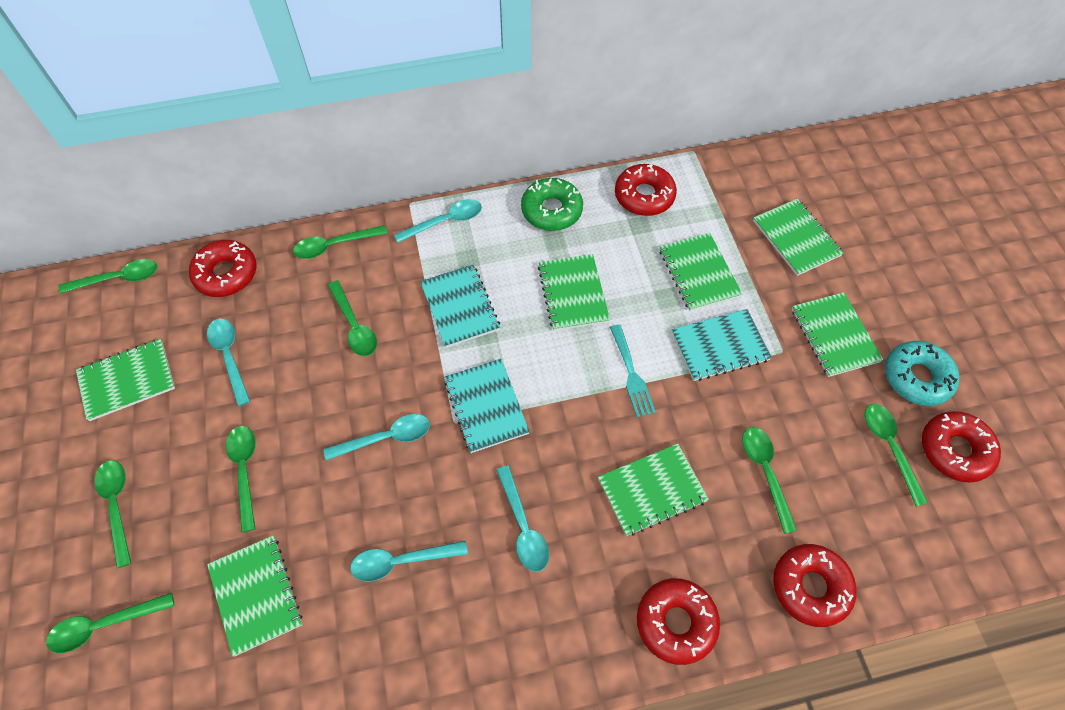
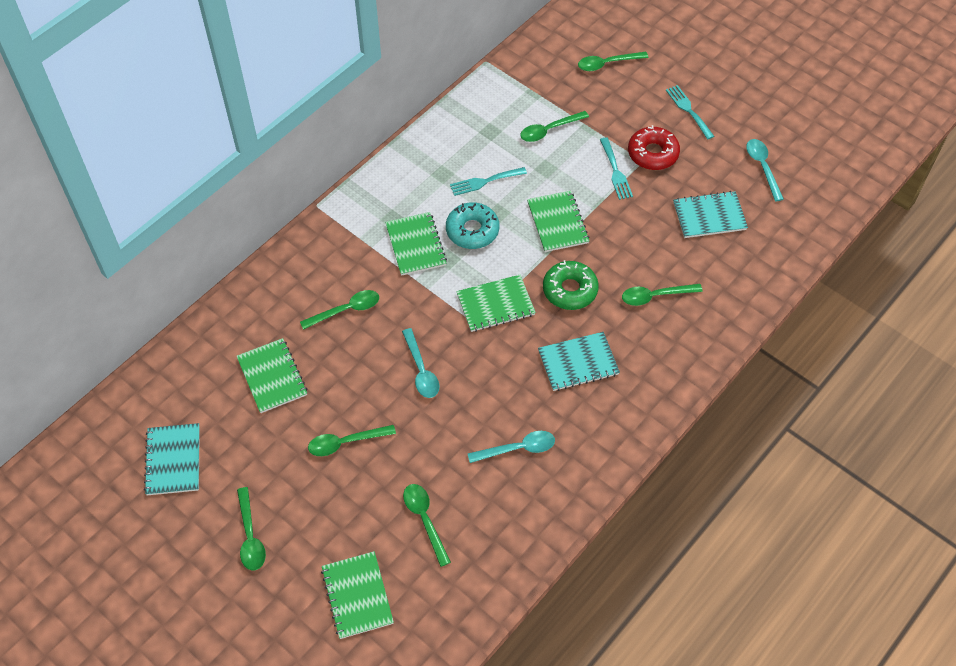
green notebook: [76,339,175,421] [207,535,302,657] [538,254,610,331] [598,444,709,536] [659,233,742,311] [753,199,843,276] [792,292,883,377] = 7 -> [237,338,307,413] [321,551,394,639] [385,212,447,276] [456,275,536,332] [527,191,590,252] = 5
green spoon: [46,593,174,653] [59,259,158,294] [94,460,131,568] [226,426,256,532] [293,225,387,259] [328,280,377,356] [742,427,797,534] [865,404,928,507] = 8 -> [237,487,266,570] [300,290,379,330] [308,425,396,456] [403,484,451,567] [520,111,589,142] [578,52,648,71] [622,284,703,306] = 7
red donut: [189,240,257,297] [615,164,677,216] [637,578,720,665] [773,544,857,627] [922,411,1001,483] = 5 -> [628,125,680,170] = 1
turquoise fork: [610,324,656,418] = 1 -> [450,167,527,196] [600,138,633,200] [666,85,715,140] = 3
turquoise spoon: [207,319,250,406] [323,414,430,461] [350,541,468,582] [394,199,482,243] [496,466,549,572] = 5 -> [402,328,439,398] [468,431,555,463] [746,139,784,202] = 3

